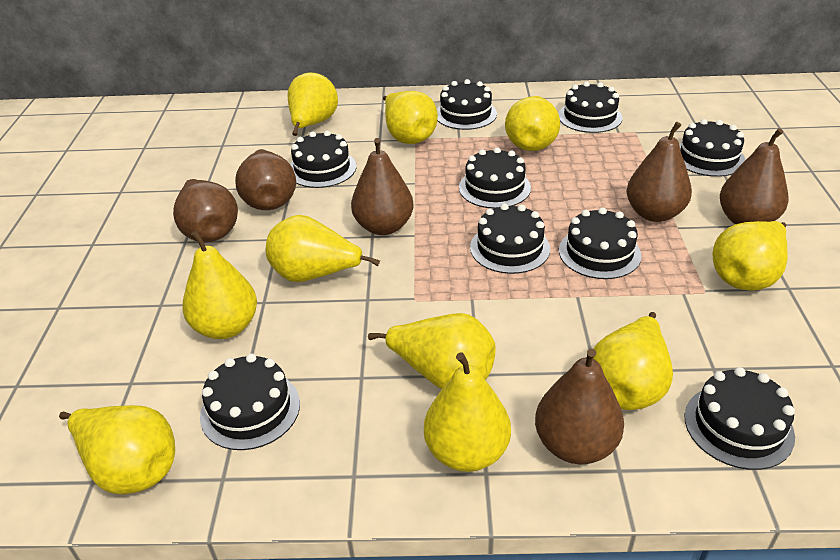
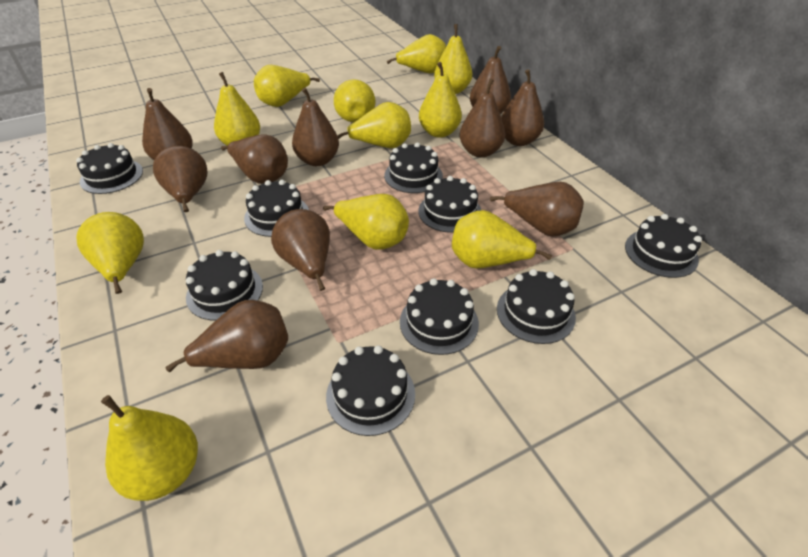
brown pear: [173,179,238,242] [235,149,296,210] [351,138,414,235] [535,348,624,464] [627,122,692,222] [720,128,789,224] = 6 -> [142,88,193,160] [153,146,207,212] [166,300,288,372] [221,134,288,184] [271,209,330,291] [292,88,339,166] [460,79,505,157] [470,46,511,114] [490,182,584,237] [501,69,544,146] = 10
yellow pear: [59,405,175,494] [182,230,257,339] [266,215,380,282] [288,72,338,136] [368,313,495,389] [383,91,438,144] [424,352,511,472] [505,96,560,151] [593,312,673,410] [712,221,788,291] = 10 -> [76,212,144,294] [101,395,198,501] [214,72,260,146] [254,65,320,107] [323,194,409,250] [334,79,375,122] [337,102,411,148] [386,34,446,73] [419,62,462,138] [434,24,473,94] [452,210,552,269] = 11

